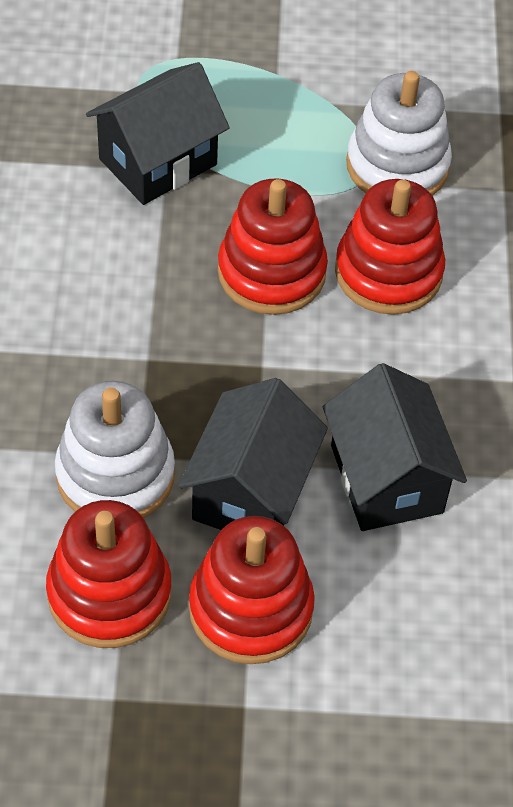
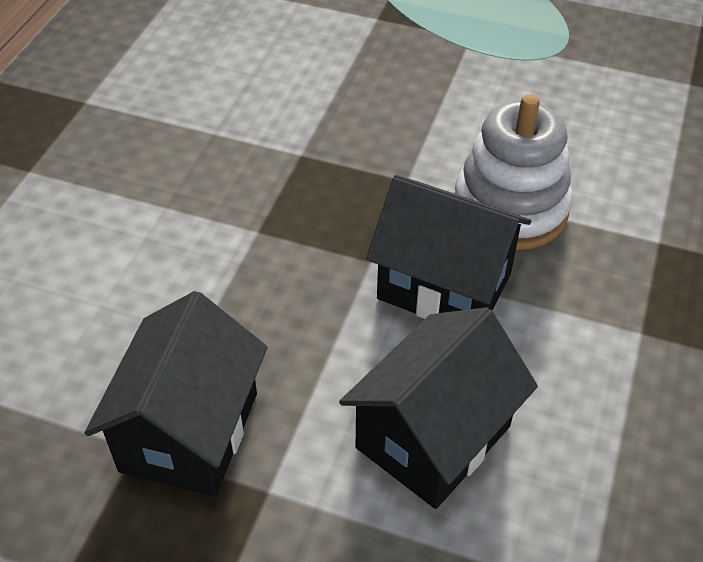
red stacking toy: [46,500,171,648] [189,516,315,664] [218,179,328,315] [335,179,445,315] = 4 -> none = 0
white stacking toy: [55,381,175,518] [346,71,452,196] = 2 -> [455,94,573,250] = 1

